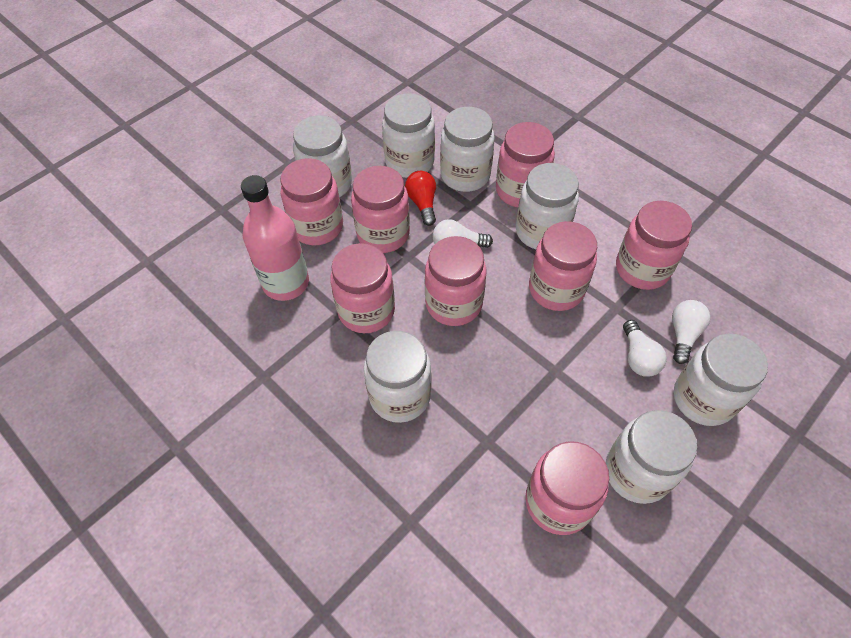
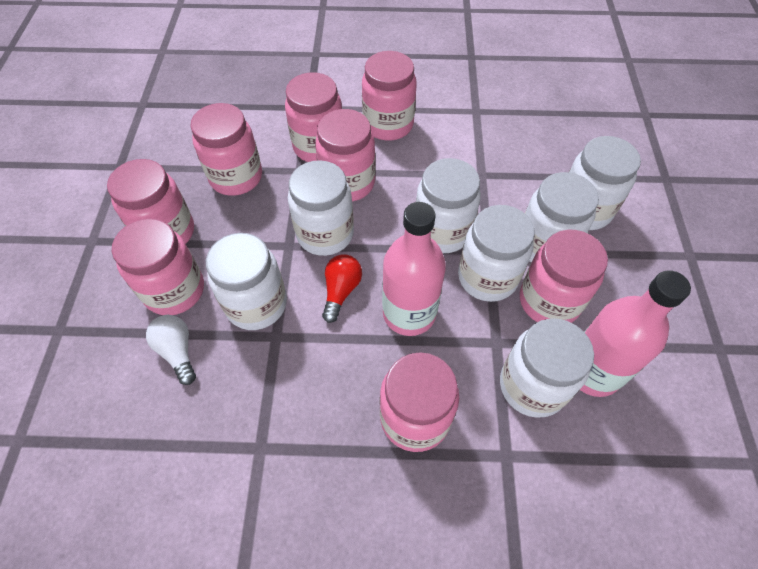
pink bottle: [241,175,309,301] = 1 -> [382,202,446,336] [580,270,691,397] = 2
white light bulb: [433,219,493,248] [623,320,667,377] [672,300,710,364] = 3 -> [146,315,196,385] = 1

